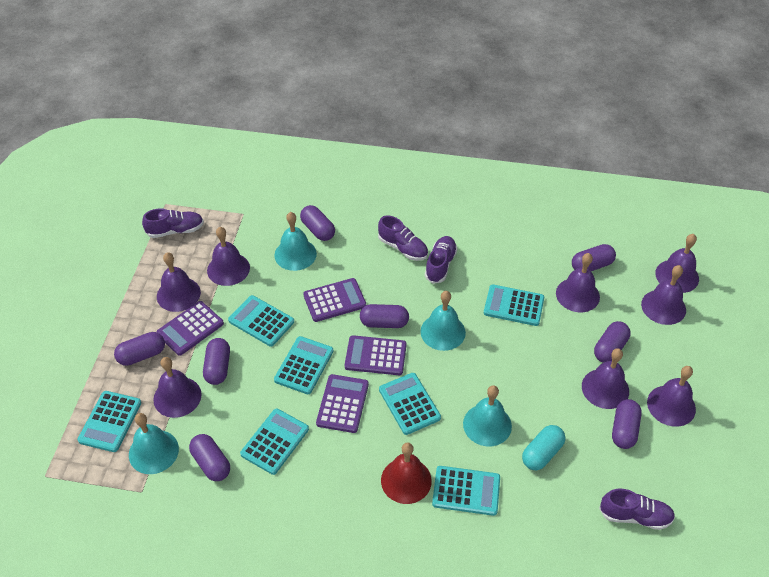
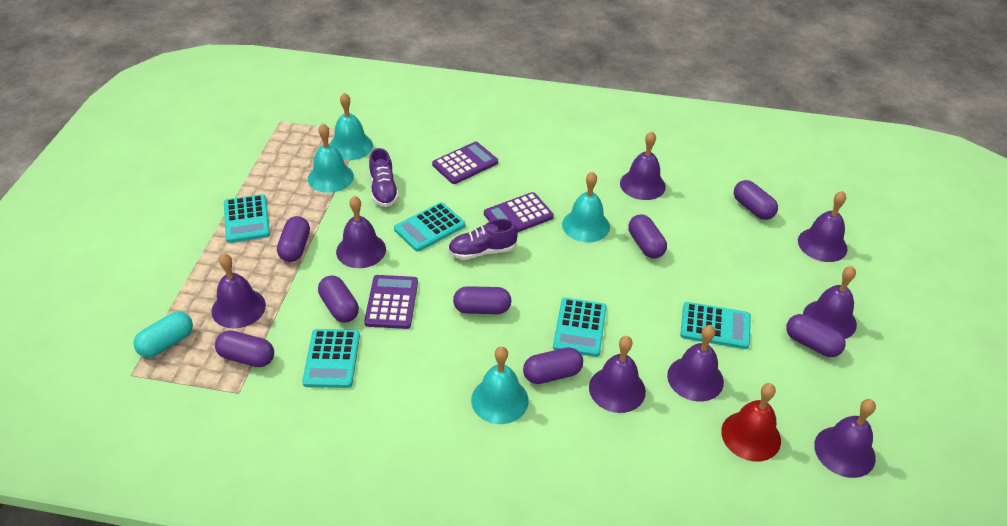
purple calculator: [156,301,224,356] [303,278,366,322] [316,374,369,433] [345,335,407,375] = 4 -> [364,275,418,329] [432,142,498,184] [484,192,554,232] = 3
purple shoe: [142,208,204,238] [378,215,428,261] [425,236,457,284] [599,489,675,530] = 4 -> [369,148,399,207] [448,219,518,260] = 2
turquoise calculator: [77,391,141,452] [228,295,294,347] [240,409,309,475] [274,336,333,394] [379,373,441,435] [432,466,500,516] [484,284,544,326] = 7 -> [224,194,270,243] [302,329,360,388] [394,202,465,252] [553,298,607,357] [680,302,751,349] = 5

